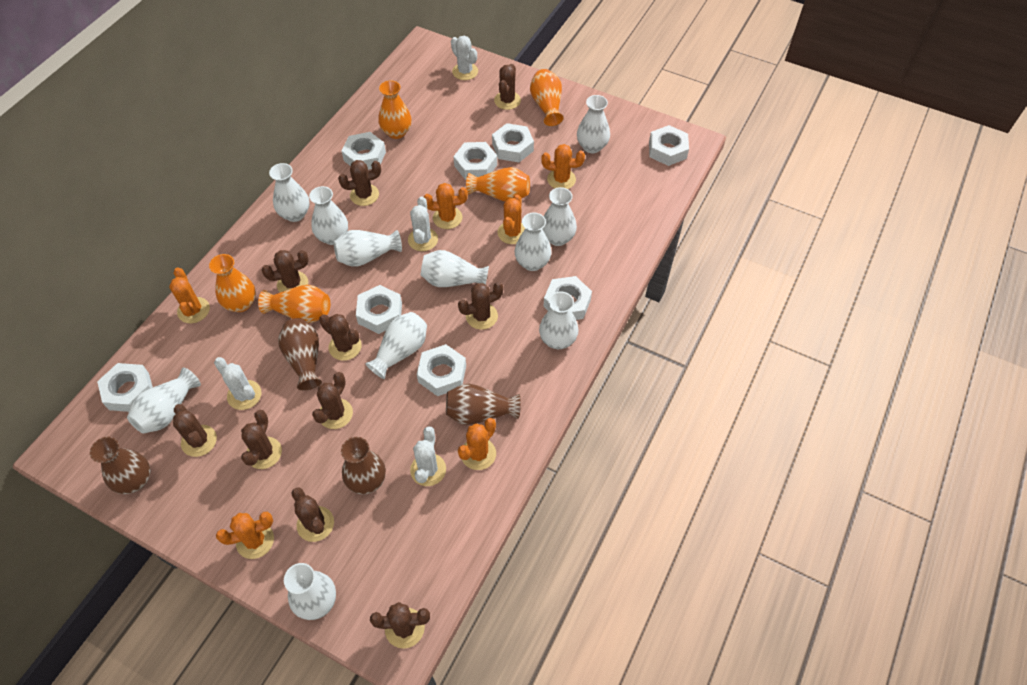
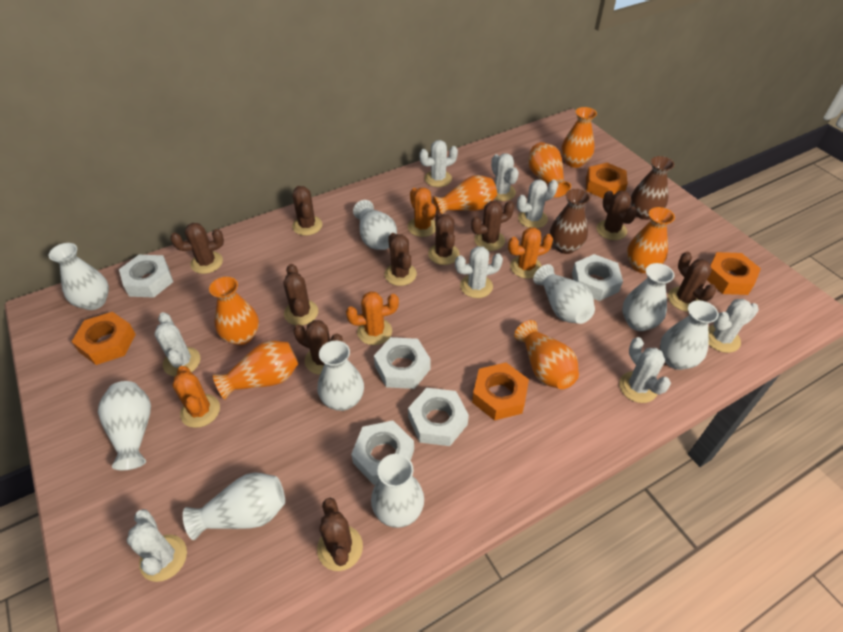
brown vase: [90,436,151,494] [278,318,322,390] [341,437,386,494] [446,384,521,425] = 4 -> [550,189,590,254] [631,156,675,220] = 2
orange cactus: [169,267,210,323] [216,512,274,559] [424,183,468,229] [458,418,496,470] [497,195,525,244] [541,144,585,189] = 6 -> [173,366,220,428] [346,291,399,345] [408,188,436,237] [508,227,553,279] = 4
orange nut: none = 0 -> [72,312,136,365] [472,363,529,420] [586,163,628,198] [707,252,761,295] = 4
orange vase: [209,254,256,312] [258,285,330,323] [378,80,412,139] [466,167,530,202] [530,69,564,126] = 5 -> [209,277,259,345] [213,341,298,400] [433,175,497,214] [514,320,579,389] [528,142,571,197] [561,107,597,168] [627,207,675,273] = 7
white cactus: [214,357,261,410] [408,196,438,251] [410,426,446,486] [451,36,478,80] = 4 -> [127,509,187,582] [154,312,200,377] [419,140,458,187] [455,246,503,298] [491,153,519,201] [517,180,558,228] [619,337,671,403] [708,299,759,353] = 8
white nut: [97,363,153,412] [342,132,386,170] [356,285,402,334] [417,344,466,396] [453,142,497,180] [492,123,534,162] [544,276,592,320] [649,125,689,166] = 8 -> [119,255,173,298] [351,420,414,485] [374,337,431,389] [408,388,469,446] [572,254,623,301] = 5
white vase: [127,367,201,434] [269,163,310,222] [284,563,336,620] [309,186,348,245] [334,230,402,267] [365,312,427,379] [421,250,489,287] [515,212,552,271] [539,291,579,349] [542,187,577,246] [577,95,610,153] = 11 -> [49,243,109,310] [98,381,151,471] [183,472,285,540] [318,341,364,411] [353,200,397,250] [371,454,424,528] [533,264,595,324] [622,263,674,331] [660,300,719,370] = 9

